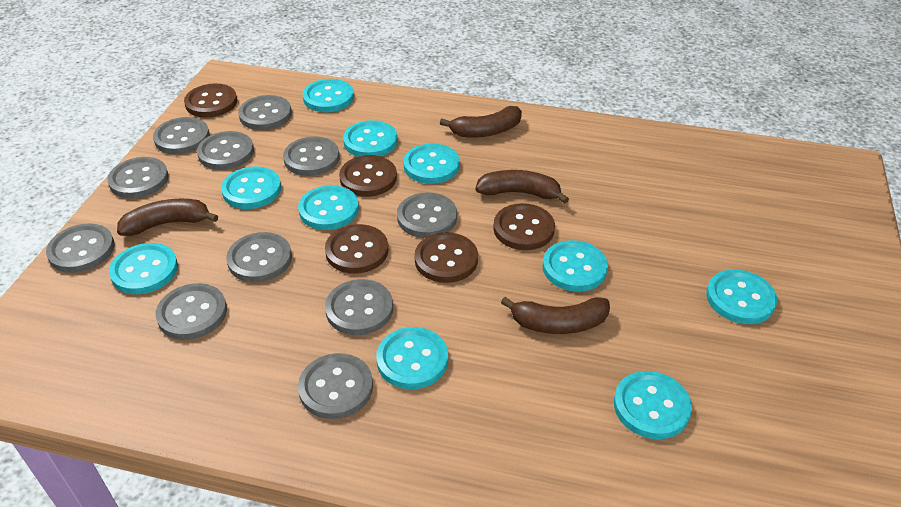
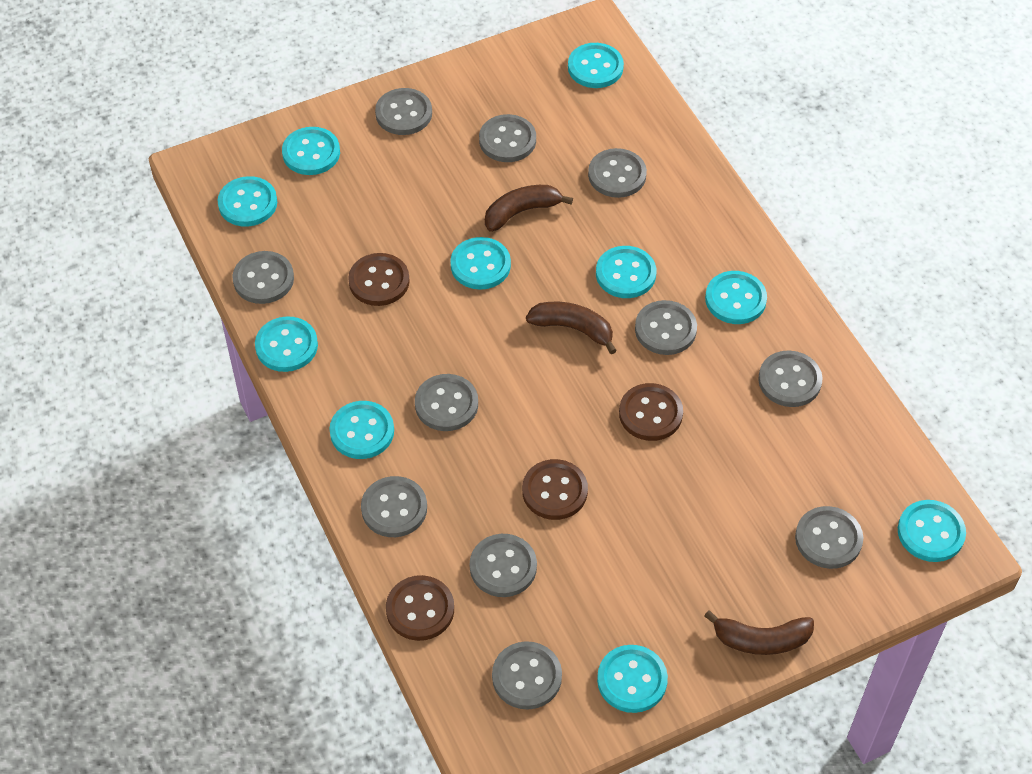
brown banana: [117,199,218,236] [440,106,522,138] [475,170,569,204] [501,297,610,334] = 4 -> [485,185,573,232] [526,302,617,354] [705,611,814,655] = 3
brown button: [184,83,237,118] [325,224,388,274] [339,155,397,197] [414,232,478,283] [493,203,555,250] = 5 -> [348,253,410,306] [386,575,454,641] [522,459,588,520] [619,383,683,441] = 4

